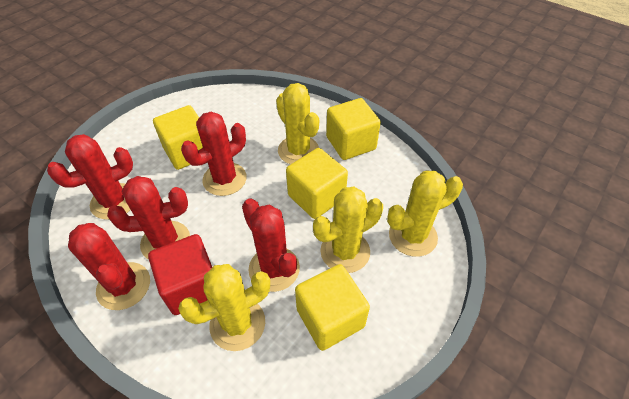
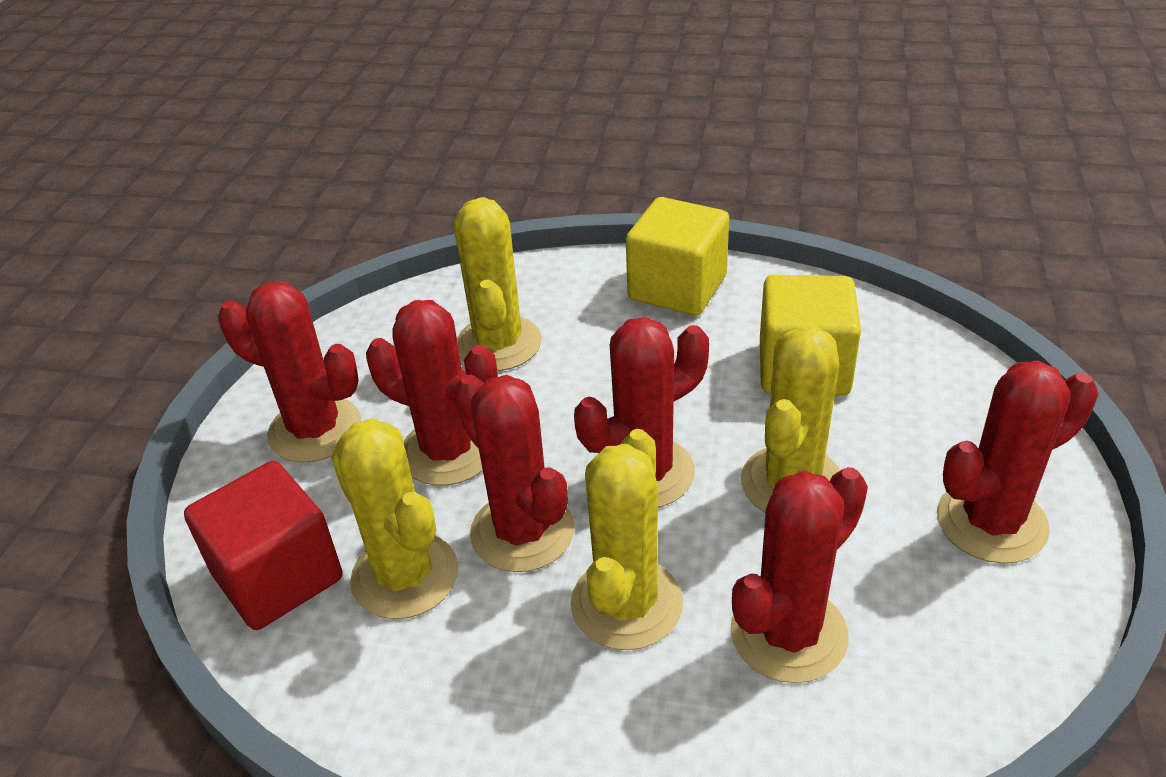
red cactus: [47,134,133,220] [68,223,150,310] [107,176,190,260] [181,112,247,196] [242,198,300,292] = 5 -> [218,281,361,463] [366,300,498,486] [454,375,574,572] [574,317,709,507] [731,467,868,683] [937,361,1098,564] = 6
yellow cube: [153,105,203,170] [286,148,348,219] [295,264,370,351] [326,98,381,160] = 4 -> [626,197,729,316] [760,275,861,396] = 2

